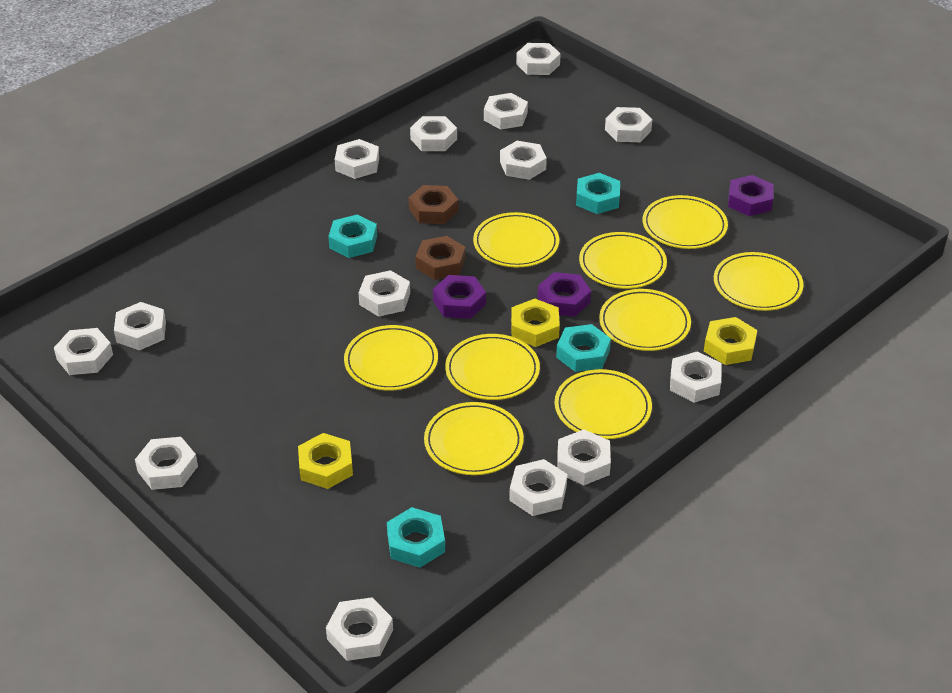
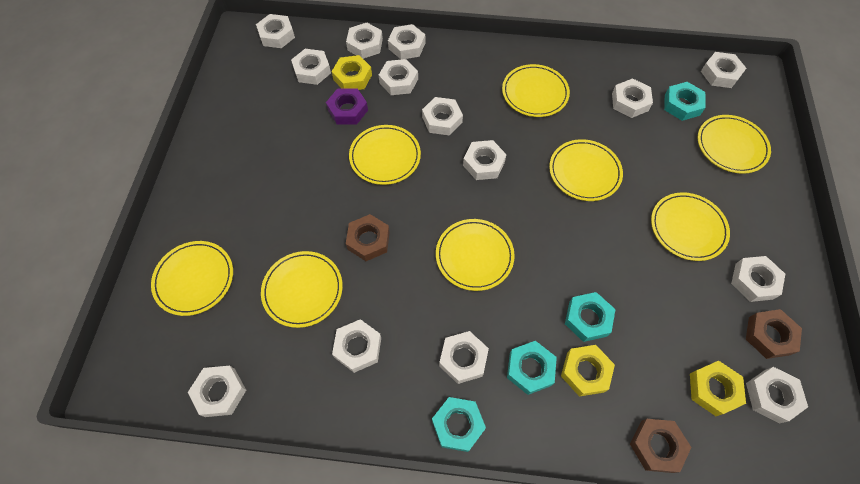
brown nut: [409,185,458,224] [416,236,466,280] = 2 -> [346,214,390,261] [630,419,691,473] [746,309,802,359] = 3
purple nut: [433,275,486,319] [538,272,591,317] [728,175,774,216] = 3 -> [326,89,368,124] = 1
yellow plate: [344,325,438,391] [424,402,524,475] [445,334,540,400] [473,212,559,267] [555,369,652,439] [579,232,667,289] [599,289,691,351] [643,195,728,249] [714,252,803,311] = 9 -> [151,241,233,316] [261,251,343,328] [349,125,421,185] [436,219,515,291] [502,64,570,117] [549,139,623,201] [651,192,730,261] [698,115,771,174] = 8

